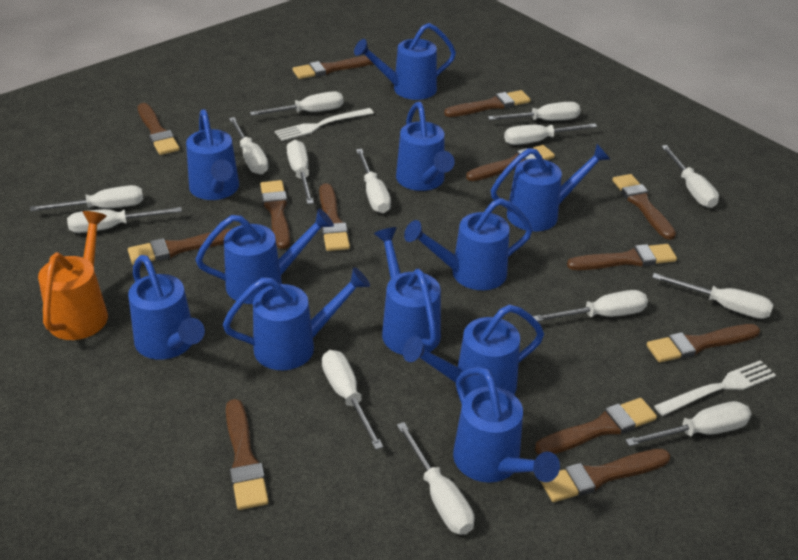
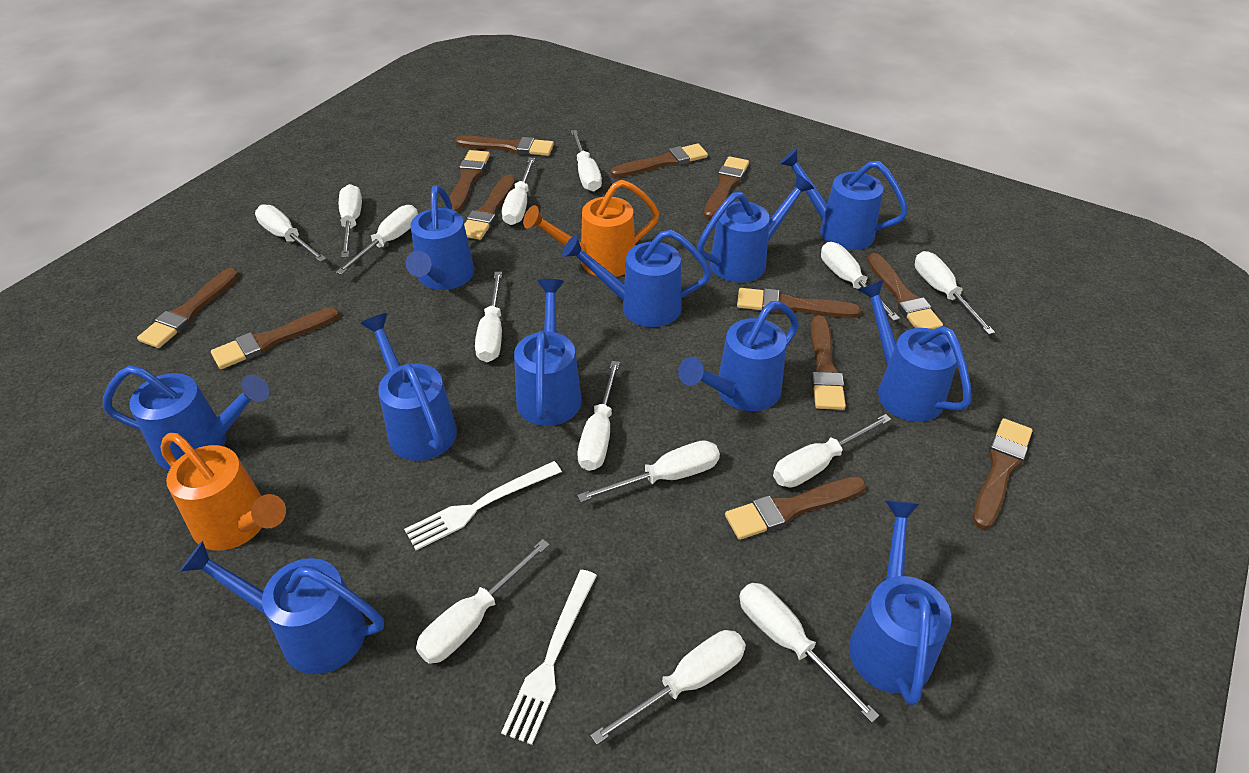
brown brush: [128,229,231,265] [138,103,180,155] [226,399,269,510] [260,180,290,249] [292,56,373,79] [319,183,350,251] [444,90,531,117] [466,145,555,181] [535,398,657,454] [540,449,670,502] [567,244,677,270] [612,174,676,240] [646,324,760,363] = 13 -> [137,268,239,348] [211,307,339,369] [449,150,490,212] [455,136,554,156] [464,174,515,240] [611,143,708,177] [704,156,749,219] [725,476,866,540] [737,288,861,318] [811,315,846,410] [867,253,943,329] [973,418,1033,529] = 12
orange watering can: [38,211,108,340] = 1 -> [160,433,286,551] [523,180,659,277] = 2

